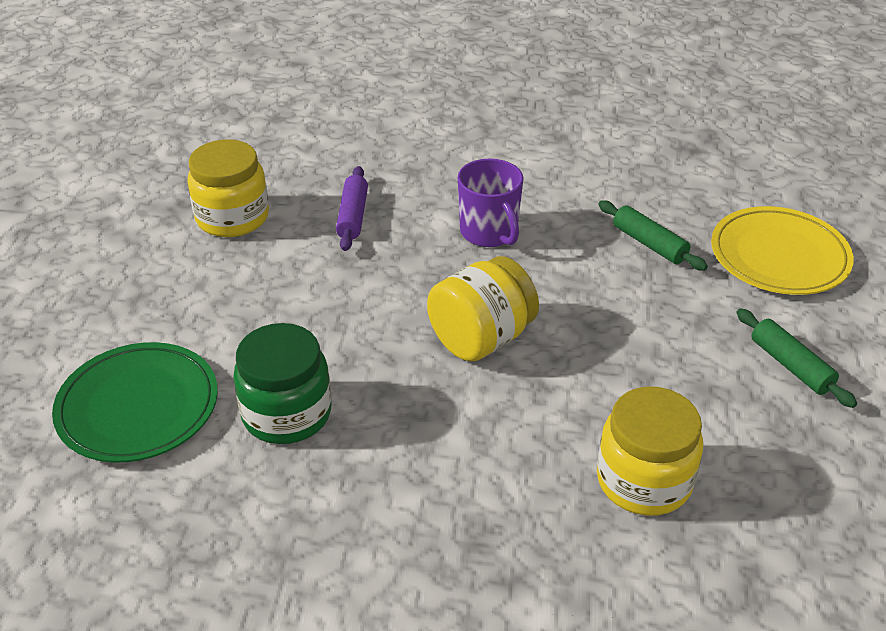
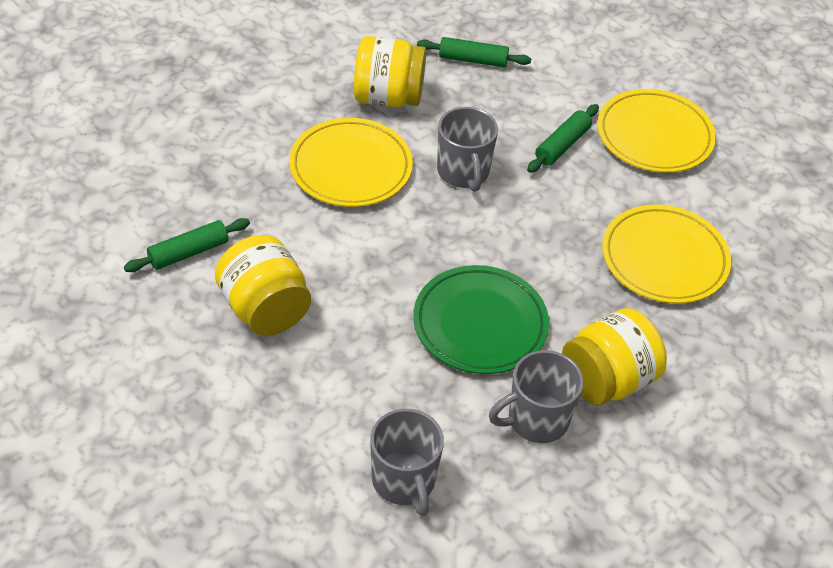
green jar: [233,323,331,444] = 1 -> none = 0
green rolling pin: [598,200,708,271] [736,308,857,408] = 2 -> [124,218,250,272] [417,37,531,67] [527,104,599,173] = 3
grey mug: none = 0 -> [370,409,444,516] [437,107,498,192] [489,350,584,443] = 3
purple mug: [458,159,524,247] = 1 -> none = 0
purple rolling pin: [336,166,368,251] = 1 -> none = 0
yellow plate: [711,206,854,295] = 1 -> [289,118,413,207] [597,89,716,173] [602,204,731,304] = 3

